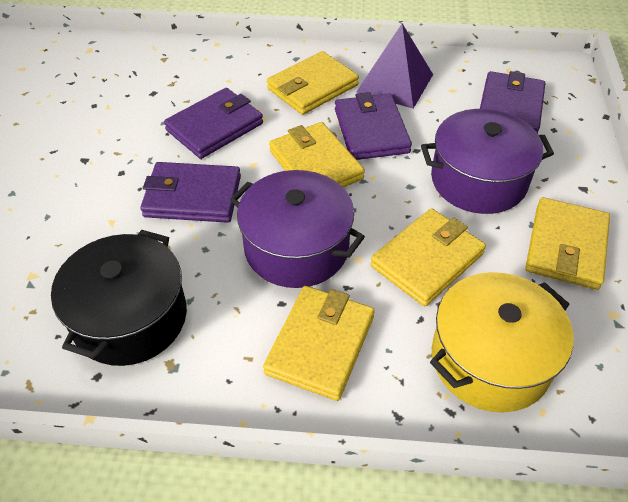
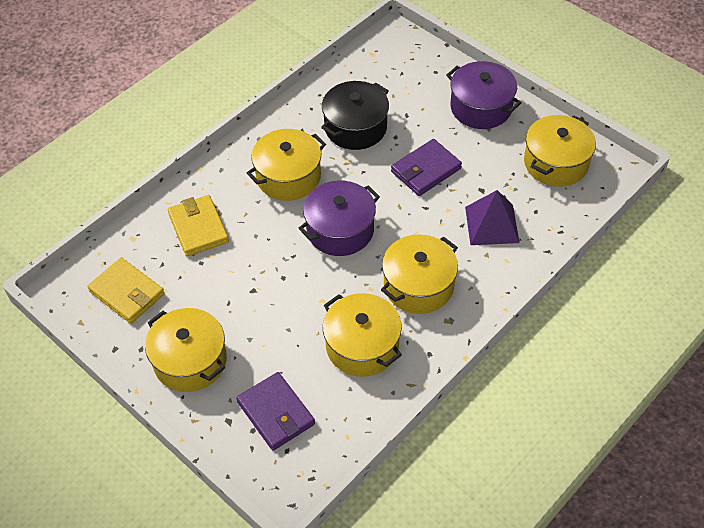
purple wallet: [140,162,241,223] [164,88,263,159] [335,92,412,160] [480,71,545,134] = 4 -> [236,372,315,451] [391,139,462,196] = 2
yellow pot: [430,272,574,413] = 1 -> [145,308,227,392] [247,129,326,201] [323,293,402,377] [381,234,458,314] [524,115,596,187] = 5
yellow wallet: [263,286,375,401] [267,51,359,115] [269,122,365,187] [370,208,486,306] [525,197,610,290] = 5 -> [87,257,165,324] [168,195,229,256] = 2

